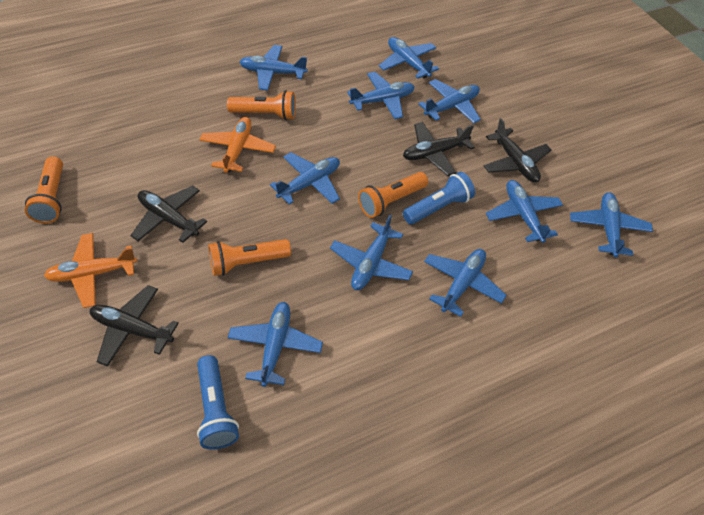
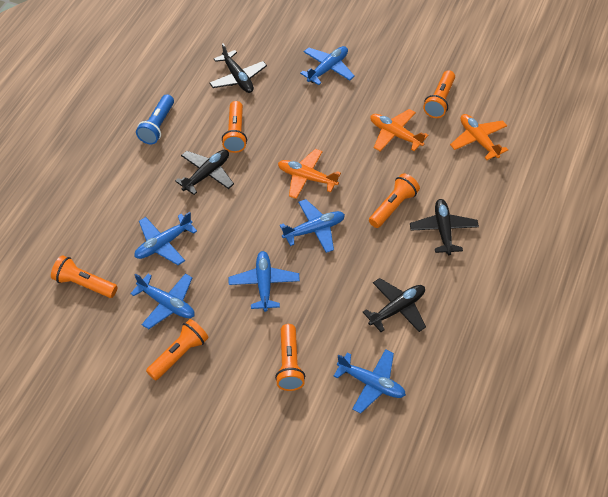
blue flashlight: [197,355,239,449] [403,172,475,225] = 2 -> [136,94,174,144] = 1
blue plane: [228,302,323,387] [240,45,307,91] [270,152,340,205] [330,215,413,290] [347,72,414,119] [379,37,439,78] [418,79,481,123] [424,249,507,317] [486,180,563,243] [570,192,653,257] = 10 -> [130,273,195,329] [135,212,197,265] [228,251,300,312] [280,199,345,253] [300,46,355,85] [334,349,406,413] = 6
orange flashlight: [25,156,63,223] [208,239,291,276] [227,90,296,120] [358,172,428,218] = 4 -> [51,255,118,298] [146,319,208,380] [222,101,247,153] [275,324,305,391] [369,173,420,228] [423,70,455,118] = 6
orange plane: [44,233,137,308] [199,117,276,173] = 2 -> [278,149,341,199] [370,109,428,151] [450,114,508,160] = 3

